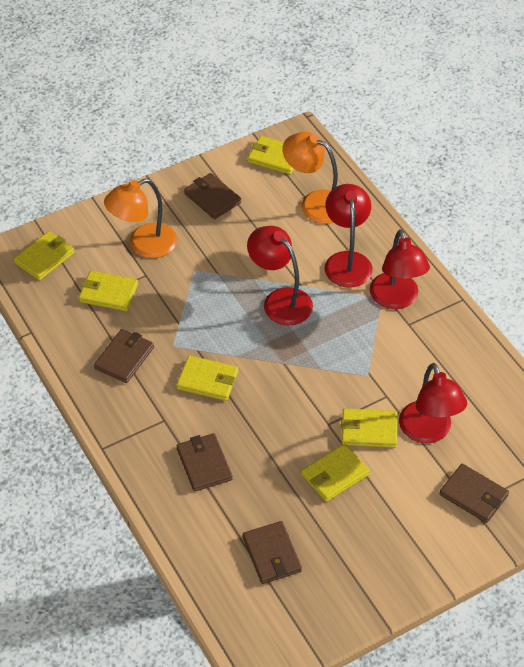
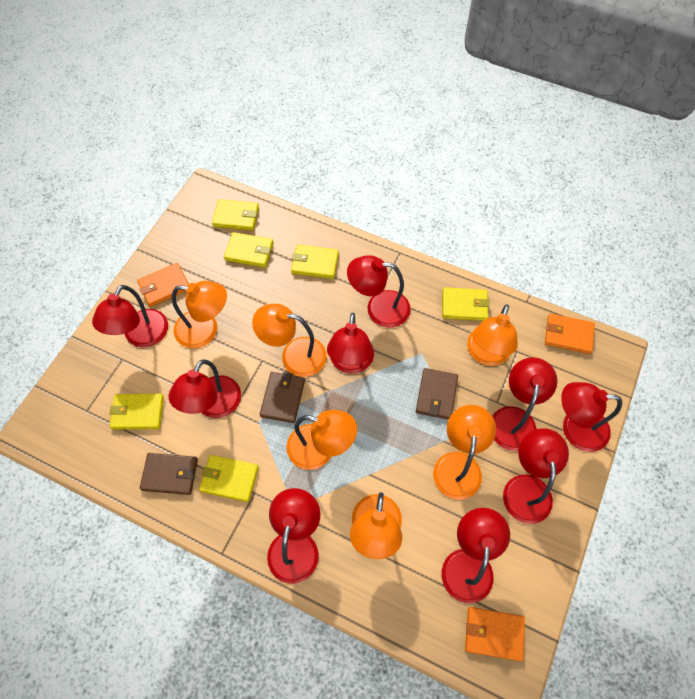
brown wallet: [94,329,154,383] [176,433,232,492] [184,173,241,219] [243,521,302,584] [440,464,509,523] = 5 -> [140,453,198,495] [260,372,305,423] [416,368,458,420] = 3
orange lamp: [104,178,177,258] [282,132,338,224] = 2 -> [172,281,227,348] [252,304,327,377] [286,410,357,470] [350,492,402,559] [433,405,496,500] [467,305,518,366] = 6
orange wallet: none = 0 -> [137,263,189,307] [465,607,525,661] [545,314,595,354] = 3
red lamp: [247,226,313,325] [325,184,373,288] [370,229,430,309] [399,363,467,443] = 4 -> [92,285,168,347] [169,360,241,418] [267,488,320,584] [327,313,374,374] [347,255,411,328] [442,508,510,603] [492,357,557,451] [503,428,569,524] [561,382,622,452] = 9

